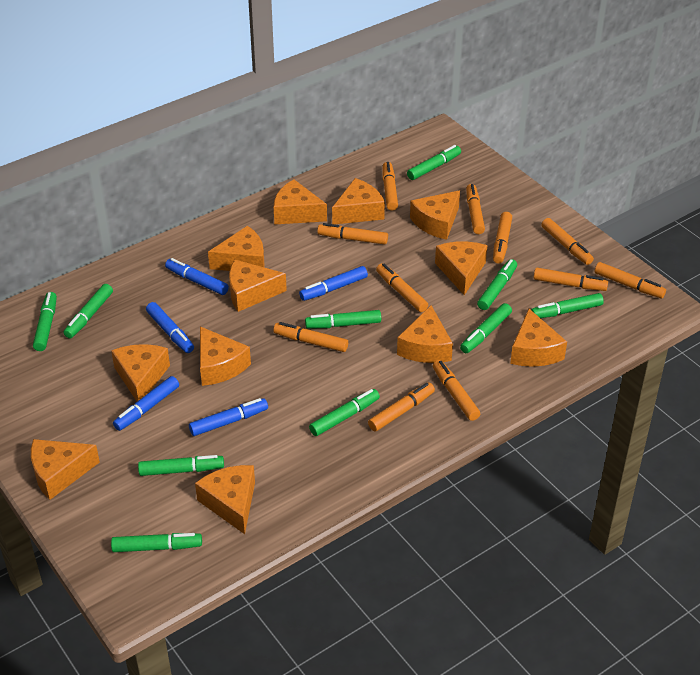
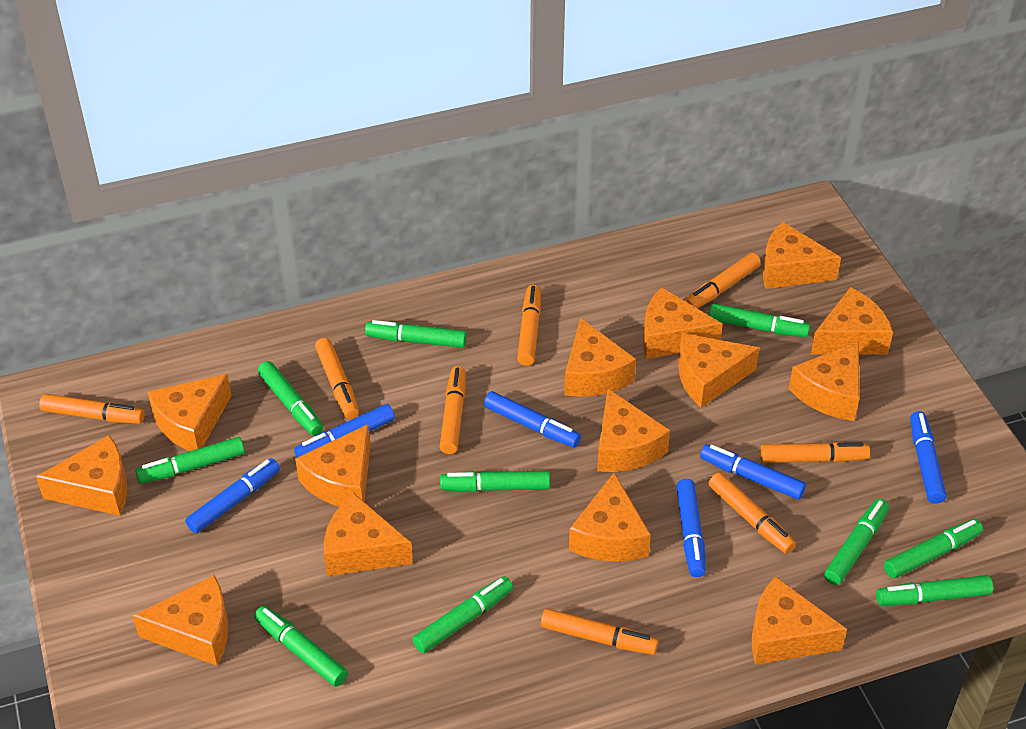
blue marker: [113,376,179,431] [146,302,194,353] [165,258,229,295] [189,398,268,436] [299,266,368,301] = 5 -> [185,458,280,533] [294,404,395,457] [484,391,581,448] [676,479,706,577] [700,444,806,500] [910,411,946,504] = 6
orange cheese: [31,439,100,500] [111,344,170,401] [195,465,255,534] [200,327,251,386] [208,226,265,271] [229,260,287,312] [274,179,327,225] [332,178,385,224] [397,305,453,363] [410,191,460,240] [435,241,487,295] [510,309,567,367] = 12 -> [36,435,128,516] [132,575,228,666] [148,374,232,451] [295,424,370,507] [324,494,413,576] [564,318,636,397] [569,472,651,562] [597,389,670,472] [643,287,723,359] [678,333,760,408] [752,576,847,665] [763,222,841,289] [789,341,859,421] [811,287,893,355] = 14
orange marker: [273,322,348,352] [317,223,388,245] [368,382,435,432] [376,263,428,312] [382,162,398,211] [433,360,480,421] [466,184,485,234] [493,212,512,264] [533,268,608,291] [541,218,594,265] [595,262,666,298] = 11 -> [39,394,145,424] [315,338,359,419] [440,366,466,454] [517,285,541,366] [541,608,659,655] [685,253,761,308] [708,472,796,554] [760,442,870,463] = 8

